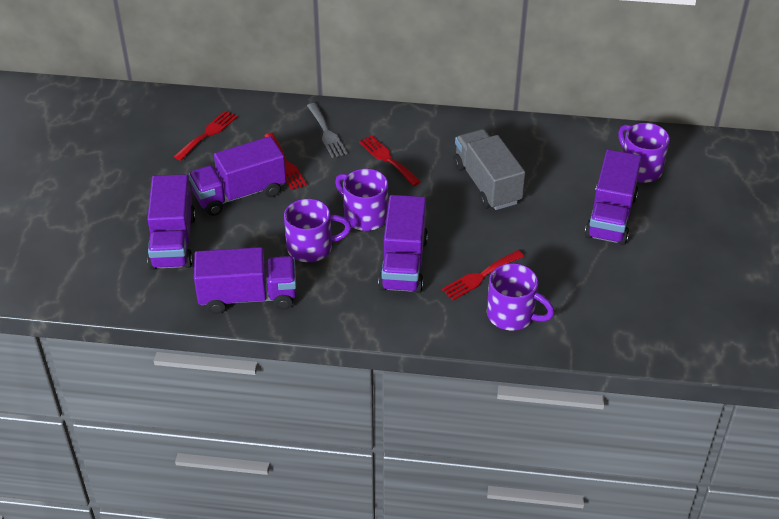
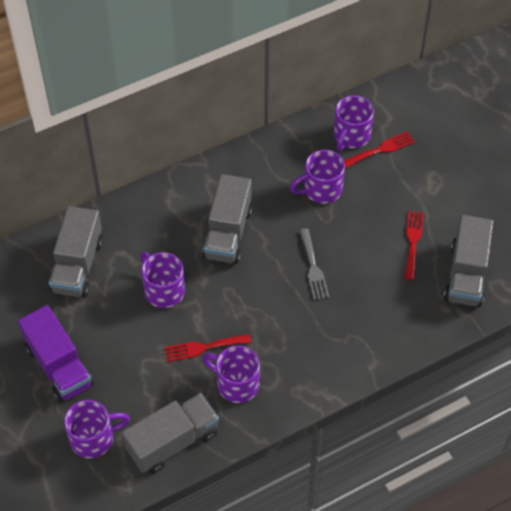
grey truck: [454,129,525,210] = 1 -> [49,206,103,298] [122,393,219,474] [202,174,253,264] [444,215,493,307] = 4
purple mug: [284,199,351,262] [335,169,388,231] [487,263,555,330] [618,123,670,183] = 4 -> [64,400,130,458] [140,252,185,308] [202,345,260,403] [290,150,345,204] [334,95,374,151] = 5
purple truck: [147,174,196,270] [188,136,286,216] [194,247,296,314] [378,195,428,293] [585,150,642,245] = 5 -> [18,305,94,403] = 1
red fork: [174,111,238,161] [264,133,307,190] [359,135,421,186] [442,250,524,300] = 4 -> [165,334,251,362] [344,131,415,168] [405,211,424,280] = 3

